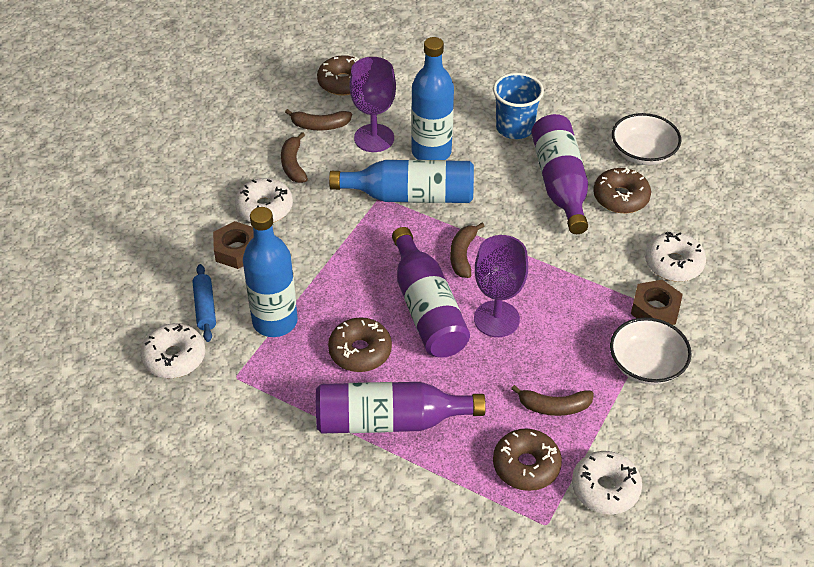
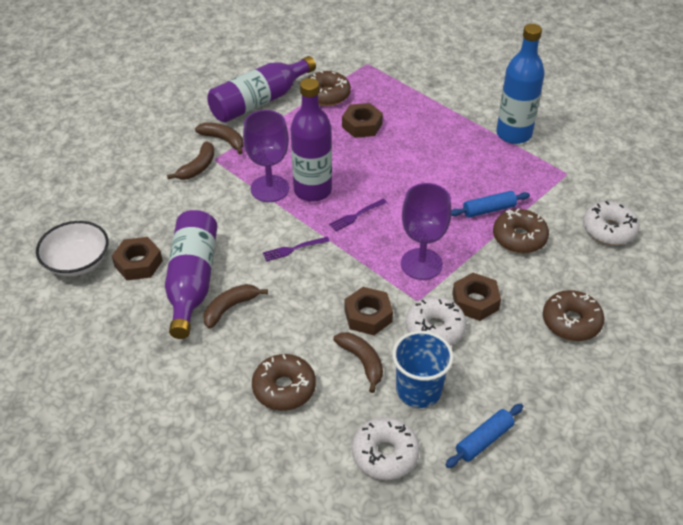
blue bottle: [243,207,298,337] [329,160,474,203] [411,37,454,160] = 3 -> [496,24,545,144] = 1
blue rolling pin: [192,264,216,342] = 1 -> [446,404,523,468] [451,191,530,218] = 2
brown nut: [213,221,254,269] [631,280,683,325] = 2 -> [112,237,163,280] [342,103,383,138] [344,287,393,335] [452,273,501,321] = 4
purple fork: none = 0 -> [263,237,330,262] [329,199,387,231] = 2
white bowl: [610,317,692,385] [612,113,681,165] = 2 -> [36,221,109,276] = 1
white donut: [141,323,206,378] [235,178,293,223] [572,451,642,514] [645,231,706,282] = 4 -> [352,417,420,480] [406,297,467,346] [583,201,640,245] = 3

